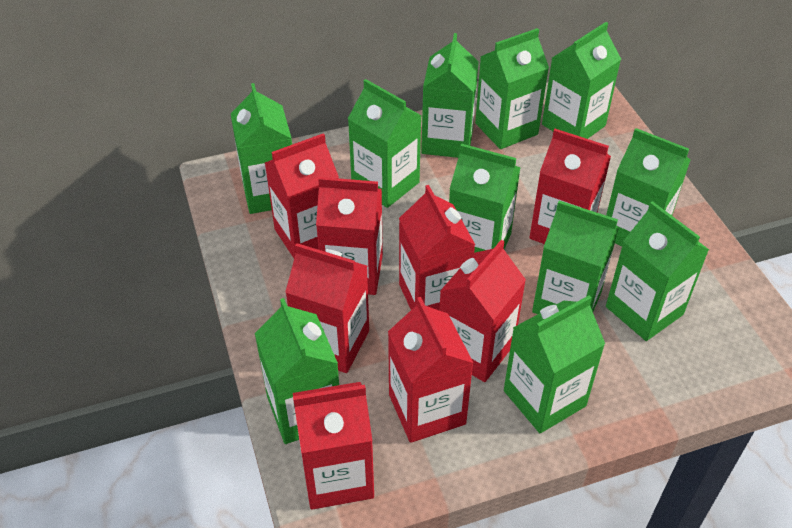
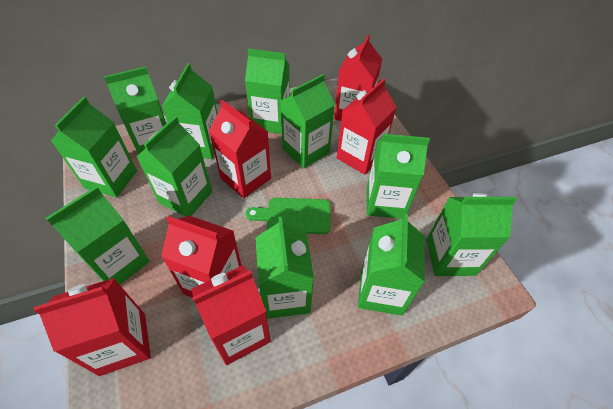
green cutting board: none = 0 -> [246,198,331,234] = 1
red carton: [265,133,339,258] [285,243,369,373] [293,382,374,510] [316,177,383,295] [388,297,473,443] [399,185,475,310] [439,240,526,382] [529,129,611,244] = 8 -> [34,278,151,376] [161,216,242,297] [191,265,271,365] [209,100,271,198] [334,35,382,121] [337,78,397,175] = 6

